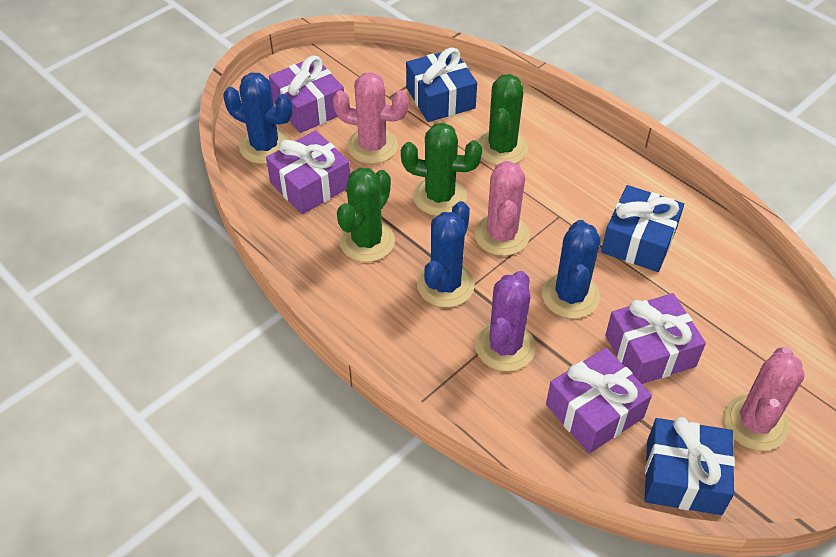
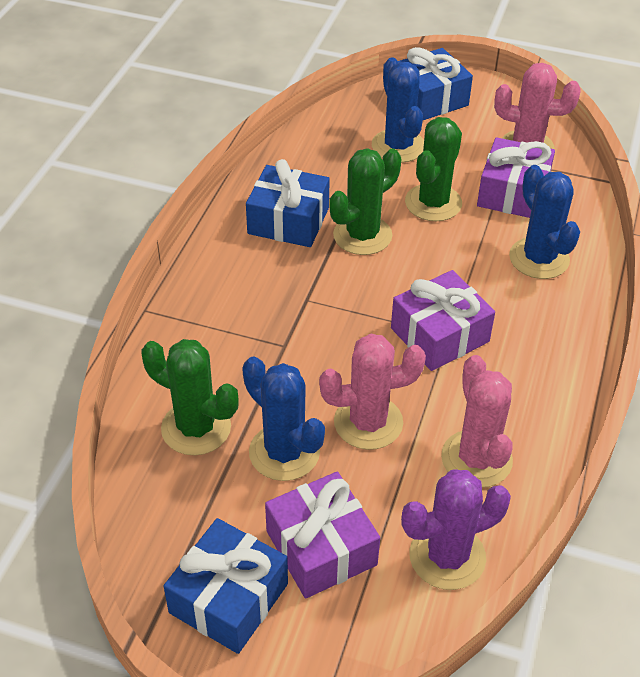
purple gift: [266,130,350,214] [269,56,344,133] [546,348,652,453] [605,293,706,384] = 4 -> [265,472,380,598] [391,270,495,371] [477,137,555,218] = 3

